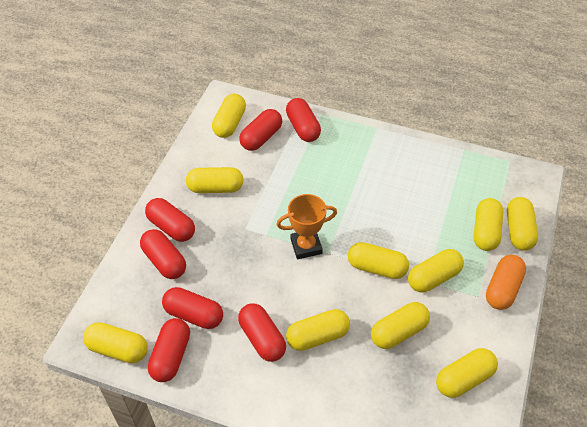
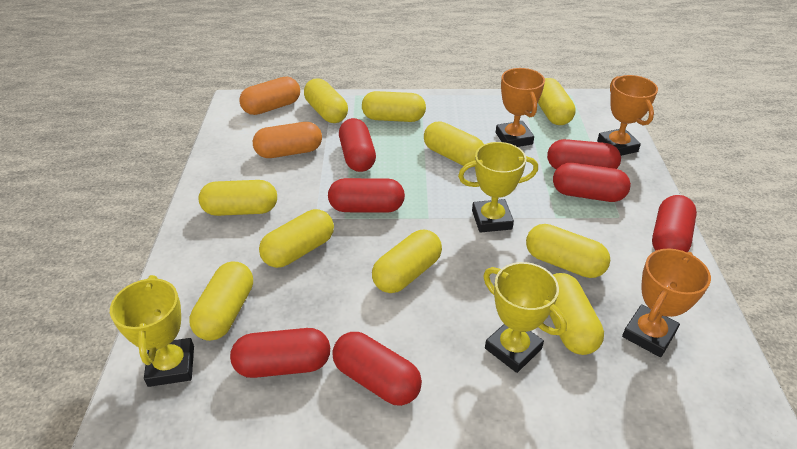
orange capsule: [486,255,526,310] = 1 -> [239,77,300,115] [253,122,322,158] = 2
orange trophy: [276,194,337,259] = 1 -> [496,68,545,147] [597,75,658,156] [622,248,711,357] = 3
yellow trophy: none = 0 -> [110,275,194,387] [458,142,538,233] [483,262,567,373] = 3

